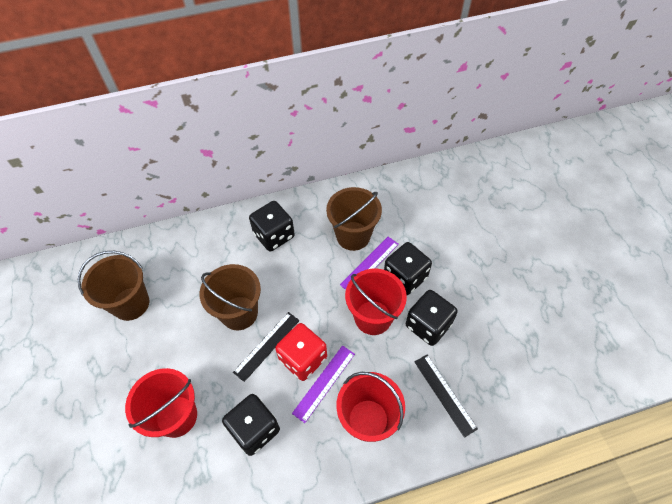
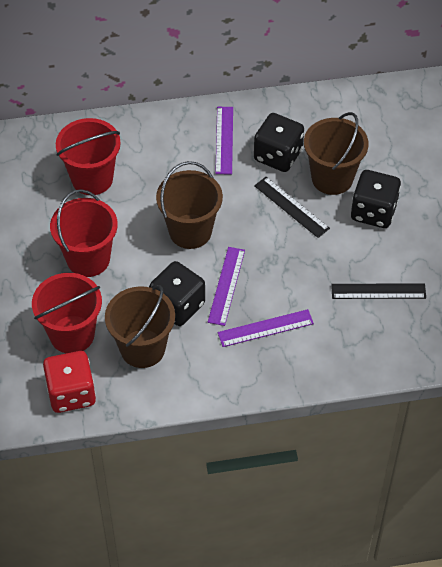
black dice: [222,394,280,456] [249,201,295,251] [384,242,432,295] [406,290,458,346] = 4 -> [149,261,205,326] [254,113,304,172] [351,170,401,228] = 3
purple ruler: [292,346,355,423] [340,237,399,290] = 2 -> [208,247,245,326] [215,107,233,174] [218,309,314,347] = 3

